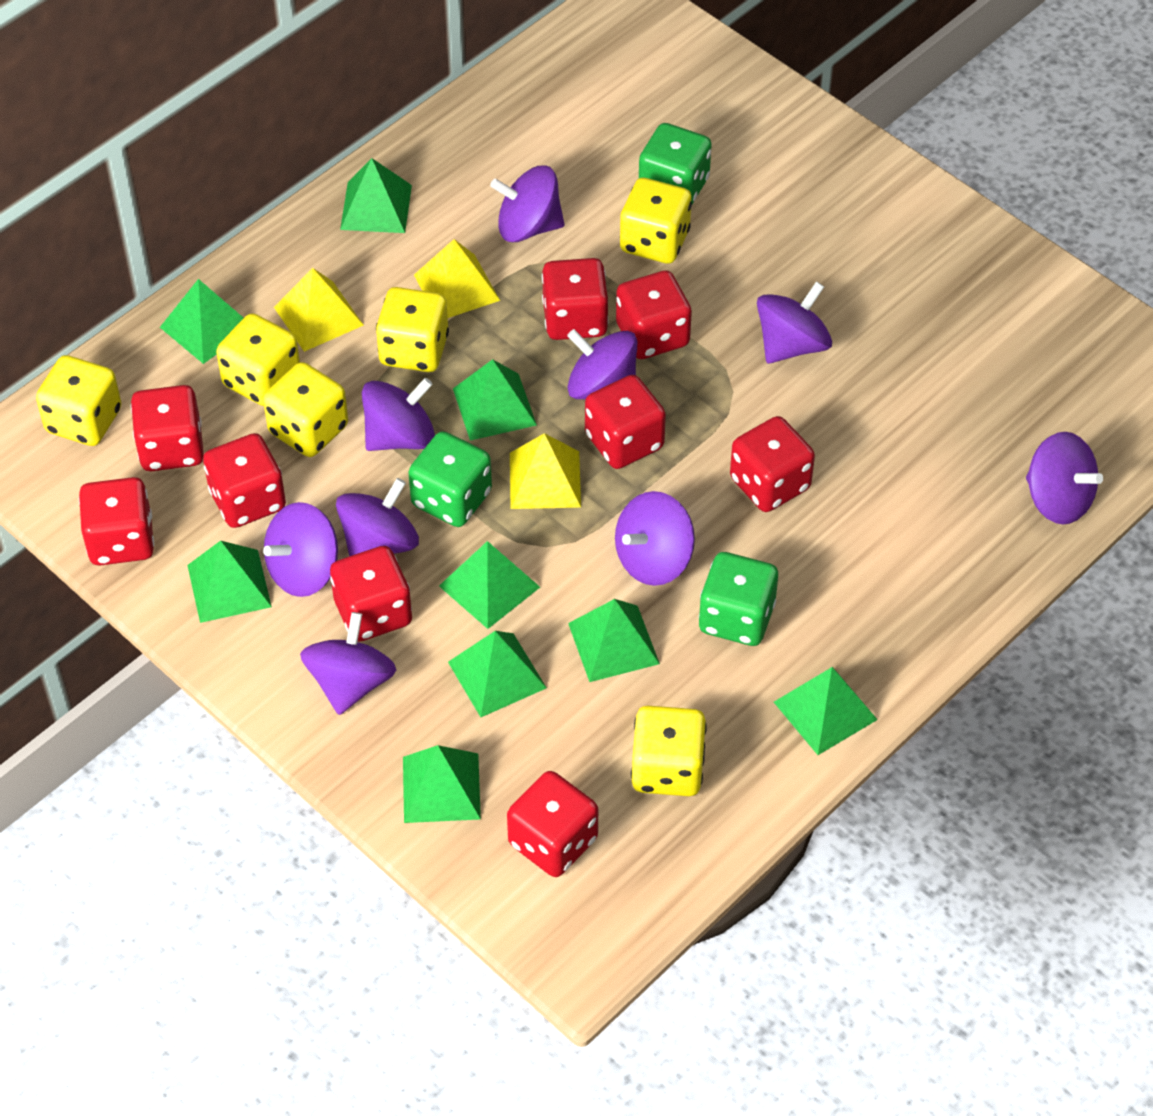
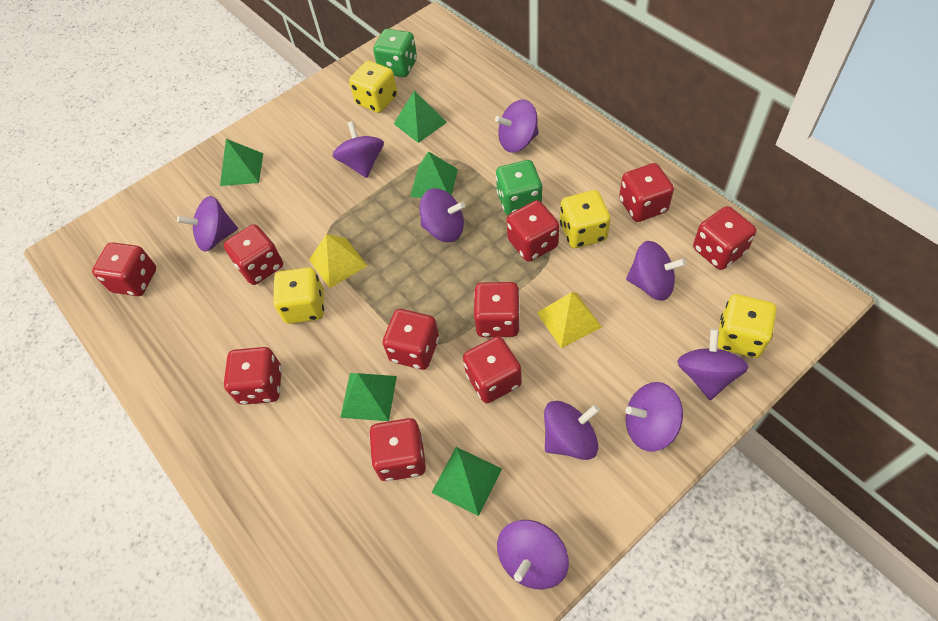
green dice: [408,431,492,527] [639,123,712,204] [699,552,778,646] = 3 -> [373,29,417,77] [496,160,542,216] = 2
green pyramid: [160,279,243,364] [187,540,272,623] [340,158,412,233] [403,745,481,823] [439,541,540,629] [448,631,547,717] [453,359,537,441] [568,599,660,682] [774,667,878,755] = 9 -> [220,139,263,186] [340,373,397,421] [394,91,447,143] [410,151,458,198] [431,447,502,516] = 5
red dice: [79,477,154,566] [131,385,204,472] [203,433,286,528] [330,546,412,642] [507,771,598,877] [542,258,609,340] [585,375,666,469] [616,270,692,359] [730,416,815,512] = 9 -> [92,242,156,296] [224,224,283,285] [224,347,282,405] [369,418,426,481] [383,309,439,370] [463,336,522,403] [474,282,520,337] [507,200,560,262] [619,163,674,222] [693,206,756,270] = 10
yellow dice: [36,355,121,446] [216,313,300,406] [263,362,348,457] [376,287,449,372] [620,178,692,264] [631,706,707,796] = 6 -> [273,267,324,324] [349,61,397,113] [560,190,611,248] [718,294,777,358] = 4
yellow pyramid: [274,268,364,352] [414,239,500,318] [510,433,581,509] = 3 -> [309,234,367,288] [537,292,602,348] = 2

